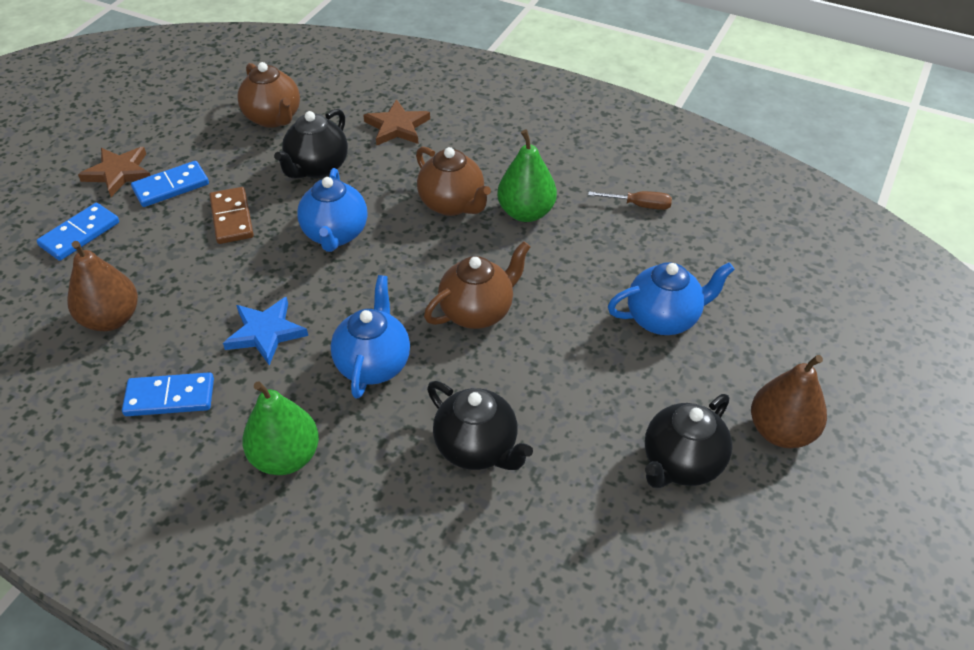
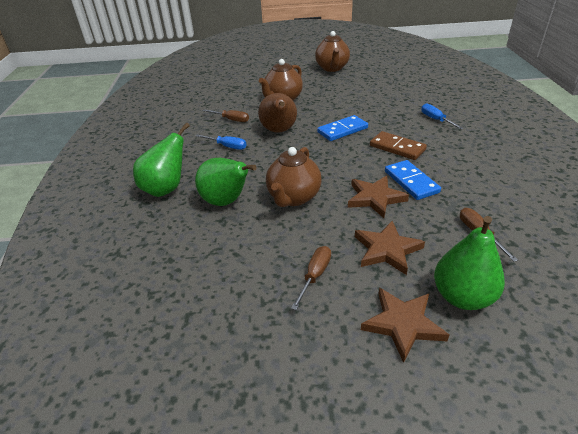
black teapot: [274,109,348,179] [427,381,533,470] [645,394,732,488] = 3 -> none = 0
blue domino: [36,203,119,261] [122,372,214,416] [131,161,209,207] = 3 -> [317,115,368,141] [385,160,441,200] = 2
blue screwdriver: none = 0 -> [196,134,246,150] [421,103,464,129] = 2
blue star: [223,297,308,366] = 1 -> none = 0
blue teapot: [297,168,367,252] [331,275,410,399] [608,262,735,335] = 3 -> none = 0
brown pear: [67,241,138,331] [751,355,827,448] = 2 -> [258,93,297,133] = 1
brown screwdriver: [588,191,672,210] = 1 -> [203,109,249,122] [291,246,331,310] [460,208,518,262] = 3
brown star: [78,147,151,197] [363,99,430,145] = 2 -> [348,176,409,218] [355,221,425,275] [361,288,449,363] = 3
green pear: [242,381,319,475] [497,130,557,222] = 2 -> [133,123,190,197] [195,158,256,206] [434,216,505,310] = 3

